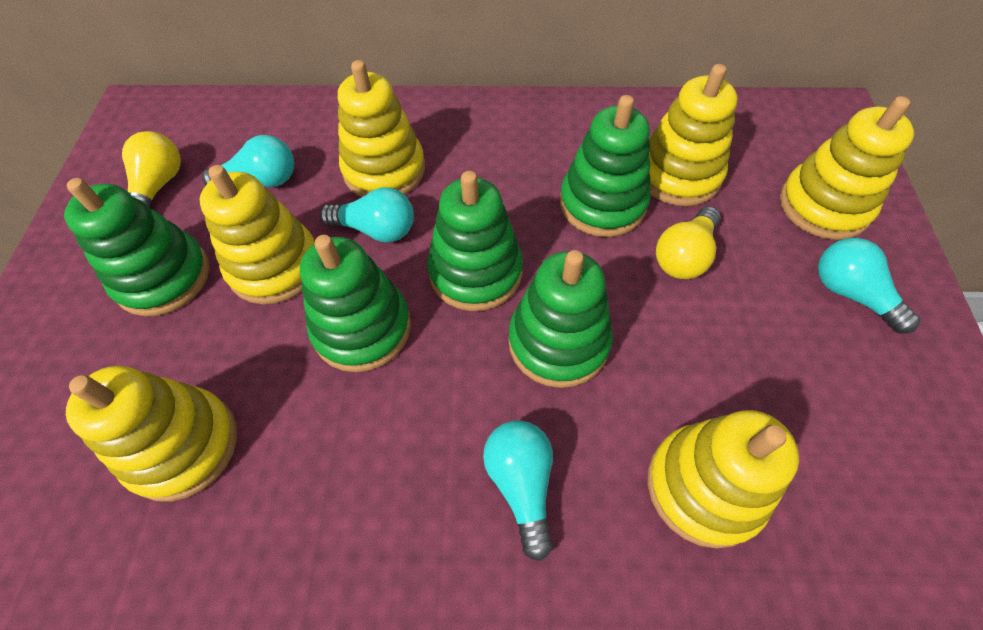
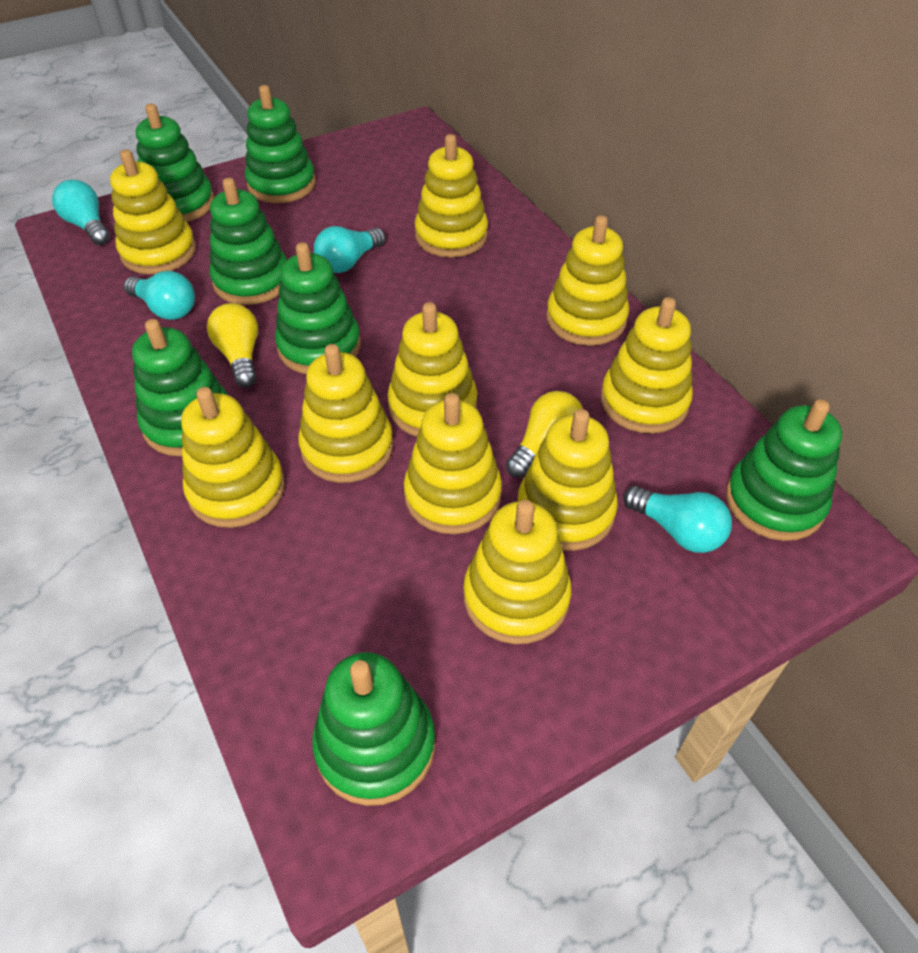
green stacking toy: [64,178,209,316] [300,235,411,372] [427,171,523,311] [508,250,613,388] [560,95,651,237] = 5 -> [132,319,228,456] [136,104,214,222] [209,178,287,305] [245,85,316,203] [275,242,361,374] [313,652,435,806] [726,399,842,541] = 7
yellow stacking toy: [66,366,237,502] [199,165,315,305] [338,60,425,197] [648,410,799,549] [649,64,738,206] [780,96,914,240] = 6 -> [110,150,196,274] [181,387,285,528] [298,344,393,483] [387,302,477,436] [404,393,502,534] [414,134,488,257] [463,500,572,644] [517,409,618,551] [546,215,629,346] [601,297,693,434] = 10

